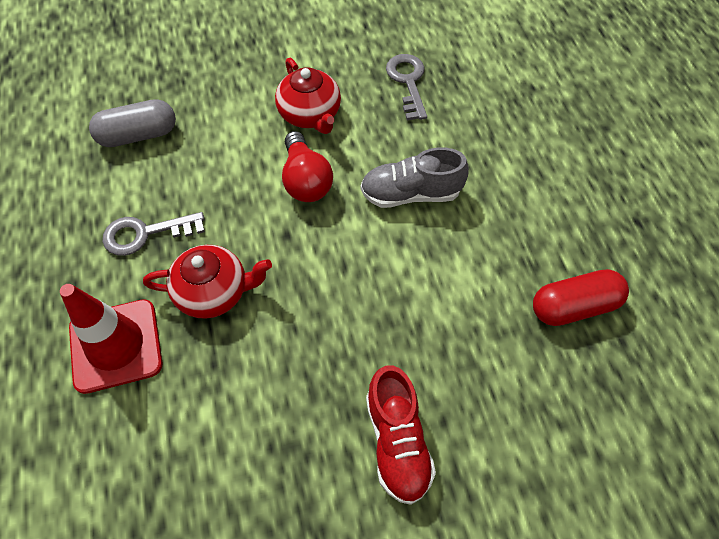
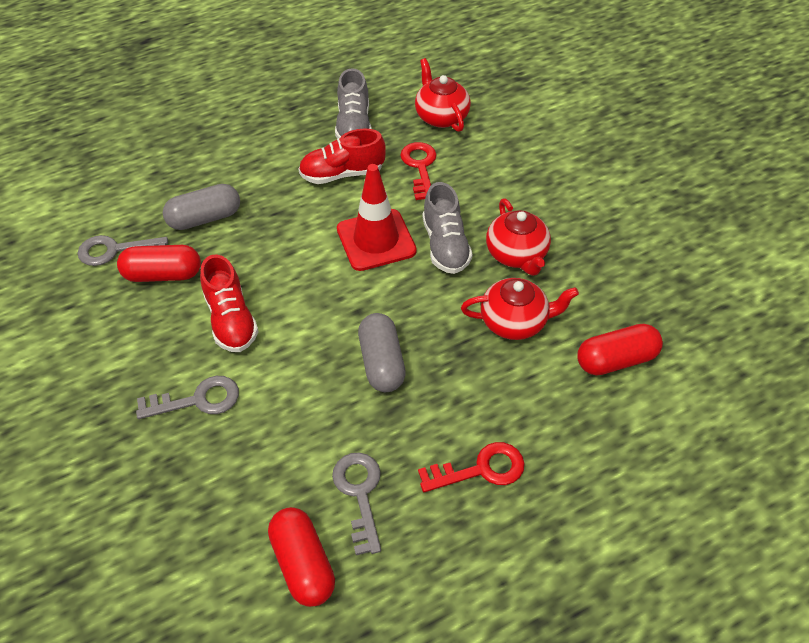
grey capsule: [89,99,176,147] = 1 -> [163,184,240,230] [358,313,406,392] = 2
grey key: [103,212,205,256] [386,54,427,120] = 2 -> [78,235,168,266] [136,376,239,419] [332,453,381,555] = 3
grey shoe: [361,147,469,208] = 1 -> [335,68,372,138] [423,182,473,274] = 2
red capsule: [533,269,629,326] = 1 -> [117,245,201,282] [268,507,335,607] [577,324,663,376] = 3
red key: none = 0 -> [400,142,436,200] [418,442,525,492] = 2
red light bulb: [282,131,333,202] = 1 -> none = 0
red shoe: [366,365,436,505] = 1 -> [200,254,259,352] [299,129,386,184] = 2
red teapot: [143,245,272,319] [275,58,341,134] = 2 -> [415,58,471,132] [461,278,579,340] [486,199,551,276] = 3

